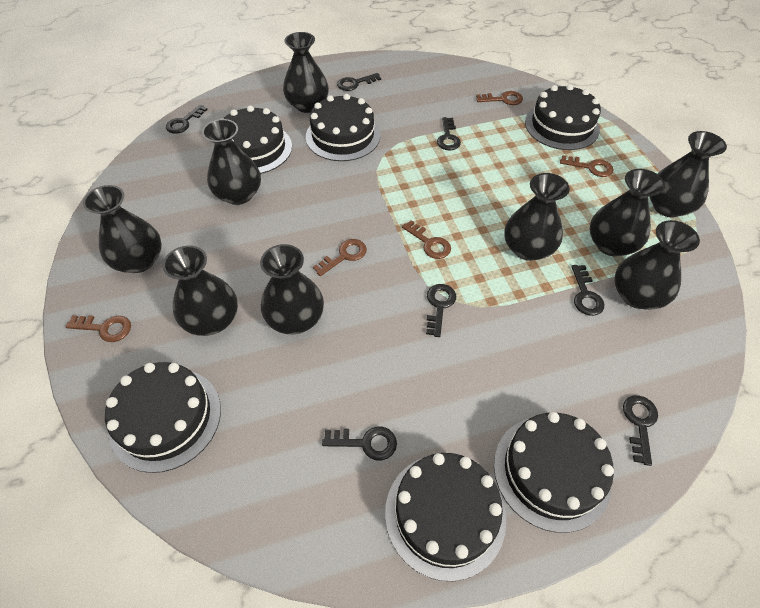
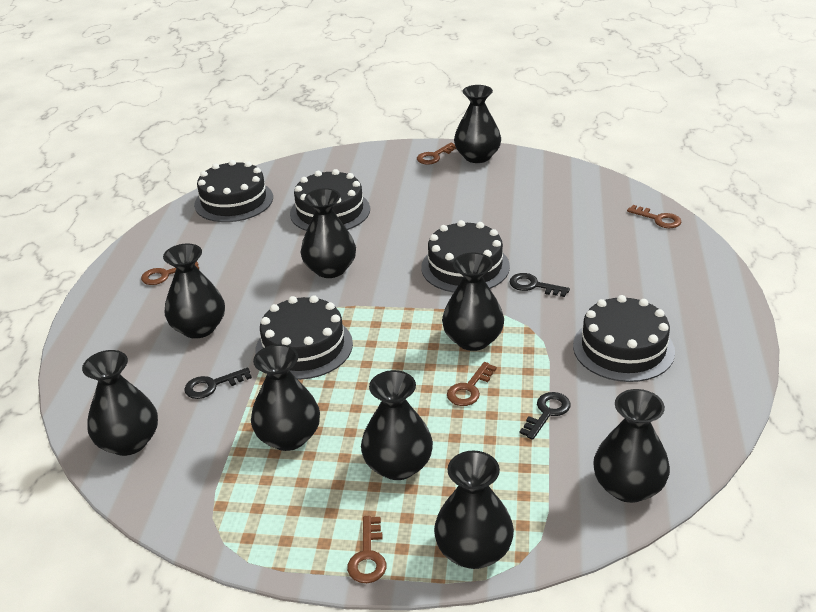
black cake: [105,362,221,473] [222,106,292,174] [306,94,380,161] [385,453,506,581] [494,412,614,533] [525,84,601,150] = 6 -> [194,160,273,222] [255,295,353,380] [290,169,370,231] [421,220,510,293] [573,295,675,382] = 5
black key: [166,105,208,134] [322,427,397,460] [337,73,381,91] [426,284,456,337] [437,117,461,150] [571,265,604,316] [623,395,658,466] = 7 -> [184,367,252,399] [510,273,570,297] [520,392,571,440] = 3

